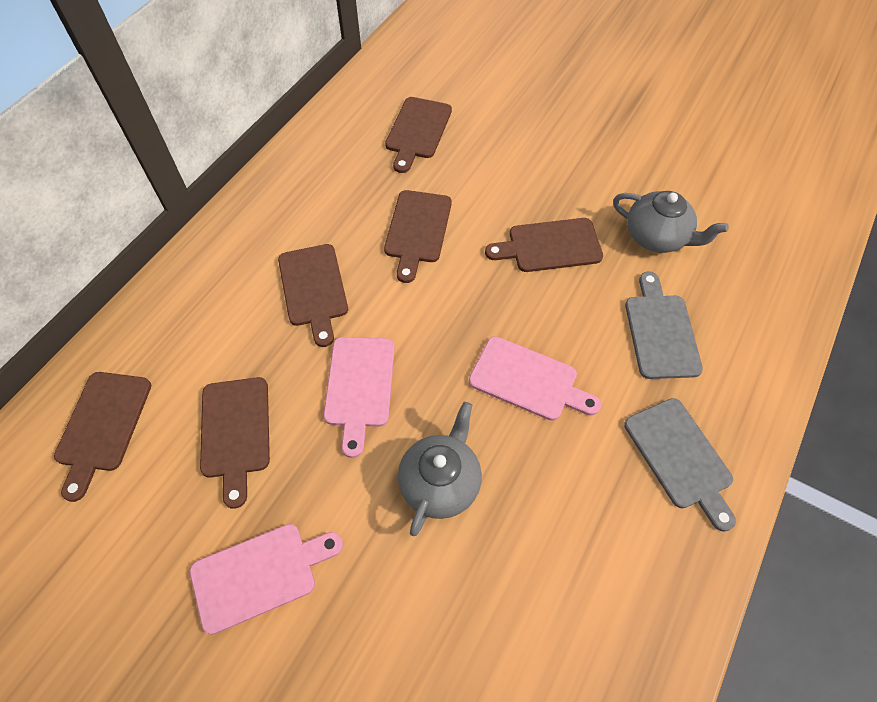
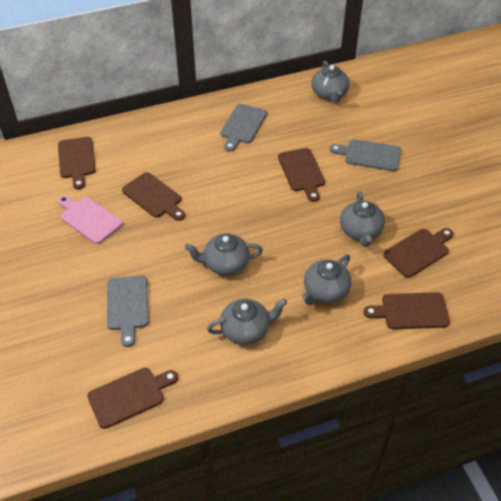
grey cutting board: [624,398,736,532] [625,271,703,379] = 2 -> [107,275,149,347] [221,104,267,152] [330,139,401,171] = 3
grey teapot: [398,402,482,536] [613,191,729,253] = 2 -> [185,234,263,276] [207,299,287,345] [302,254,352,305] [311,60,349,103] [340,191,385,247] = 5
pink cutting board: [190,524,343,635] [323,337,395,458] [469,336,601,421] = 3 -> [58,195,123,244] = 1

